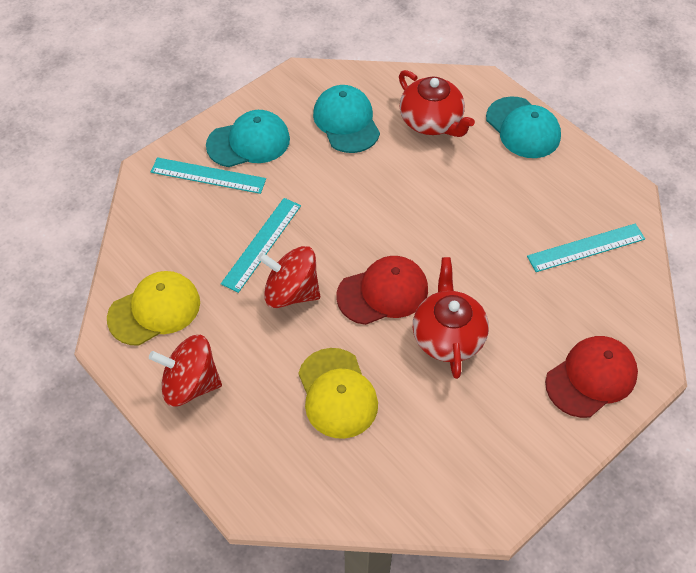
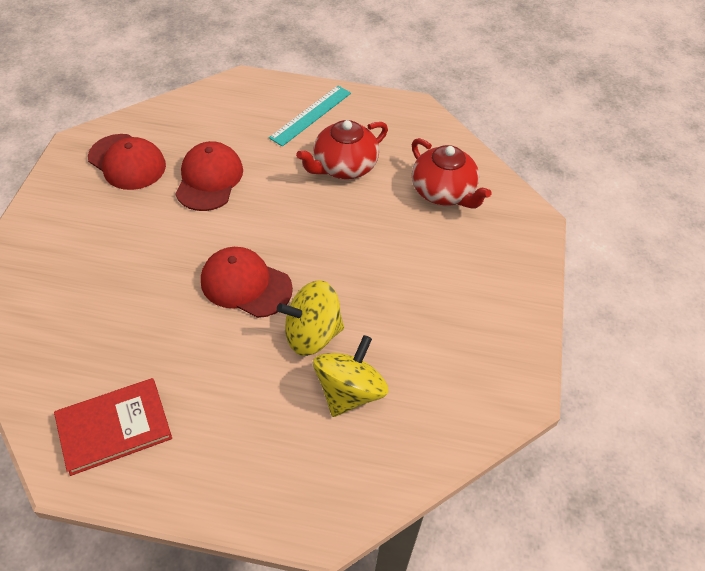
red book: none = 0 -> [54,378,172,476] = 1
red cap: [336,256,428,325] [545,336,638,418] = 2 -> [88,134,166,190] [175,141,243,211] [201,247,293,318] = 3
red spinning top: [149,335,222,407] [258,246,320,308] = 2 -> none = 0
turquoise cap: [206,110,290,167] [313,85,380,153] [486,96,561,158] = 3 -> none = 0
turquoise ruler: [151,157,266,194] [221,198,301,293] [527,223,645,272] = 3 -> [269,86,351,146] = 1
yellow cap: [107,271,200,346] [298,348,378,439] = 2 -> none = 0
yellow spinning top: none = 0 -> [277,280,344,356] [313,335,389,417] = 2

